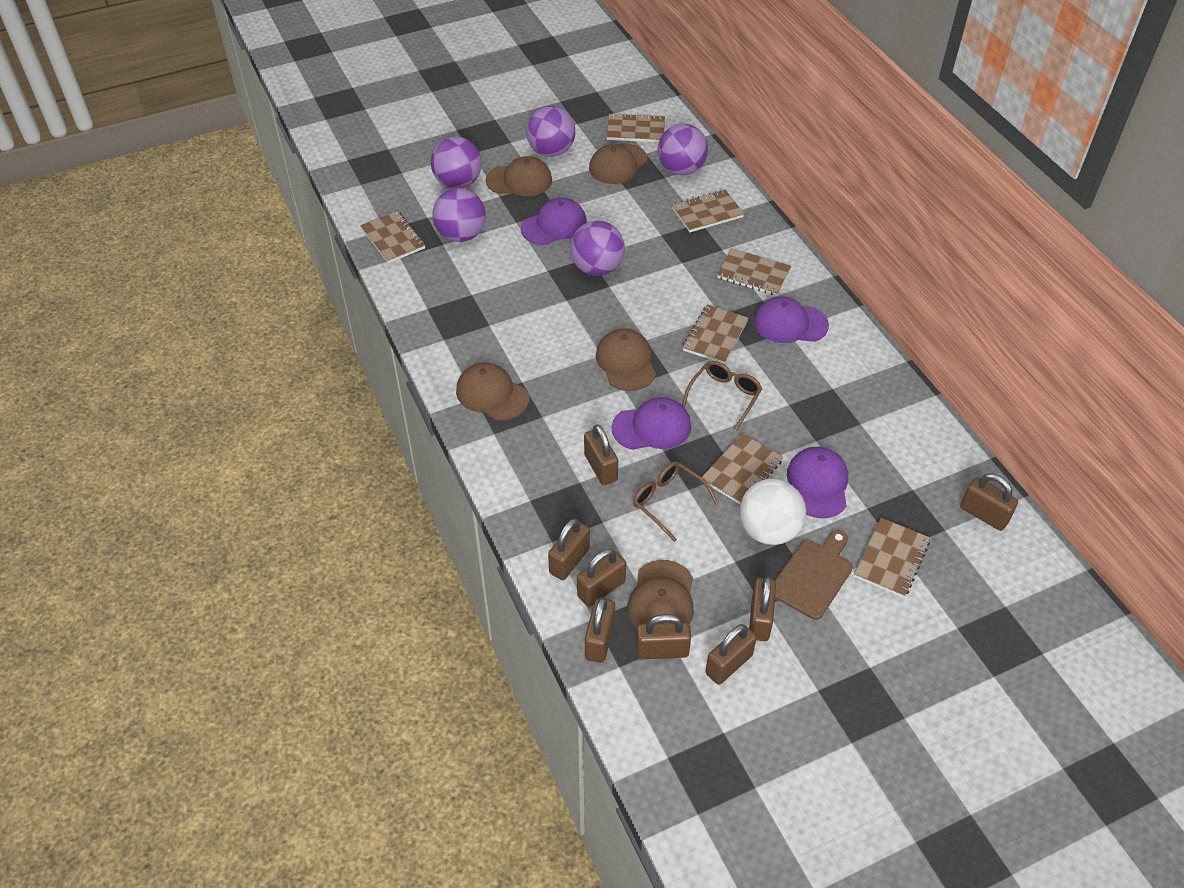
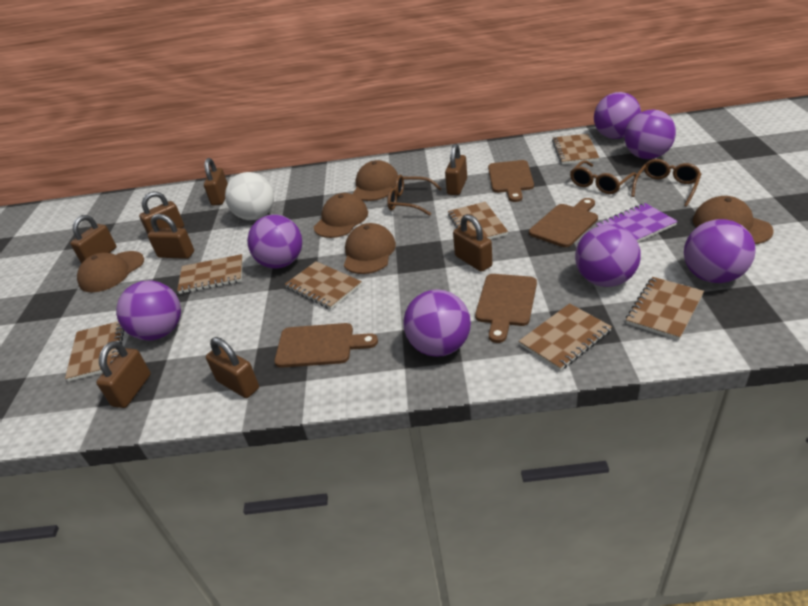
brown cutting board: [775,530,853,620] = 1 -> [274,323,378,368] [475,274,537,343] [488,160,534,202] [529,198,598,247] = 4
brown glasses: [633,461,718,542] [682,361,762,431] = 2 -> [387,175,442,216] [570,160,636,194] [631,159,701,207] = 3
purple ball: [431,136,482,188] [432,188,486,242] [526,106,575,157] [570,220,625,276] [657,123,708,175] = 5 -> [116,281,181,341] [247,215,302,268] [403,289,471,357] [575,225,641,287] [594,92,641,139] [625,109,676,159] [684,219,756,283] = 7
purple cap: [521,197,587,245] [612,397,691,450] [754,296,829,343] [787,447,848,518] = 4 -> none = 0
purple notebook: none = 0 -> [596,203,678,242] = 1

